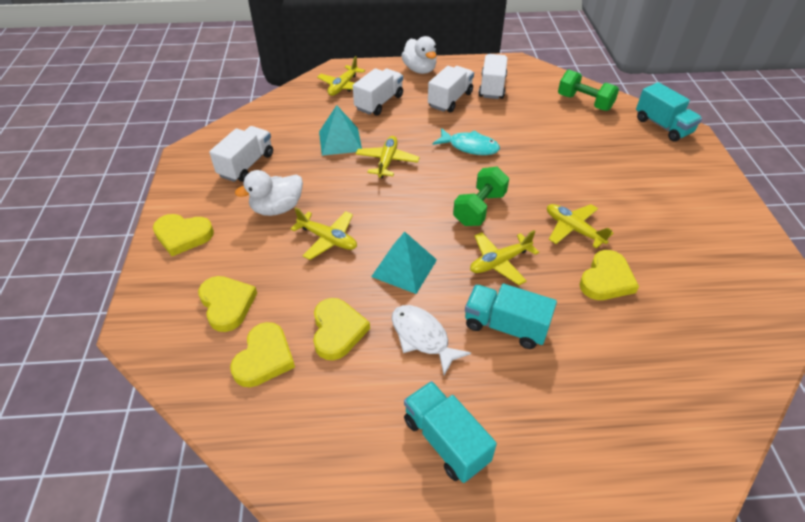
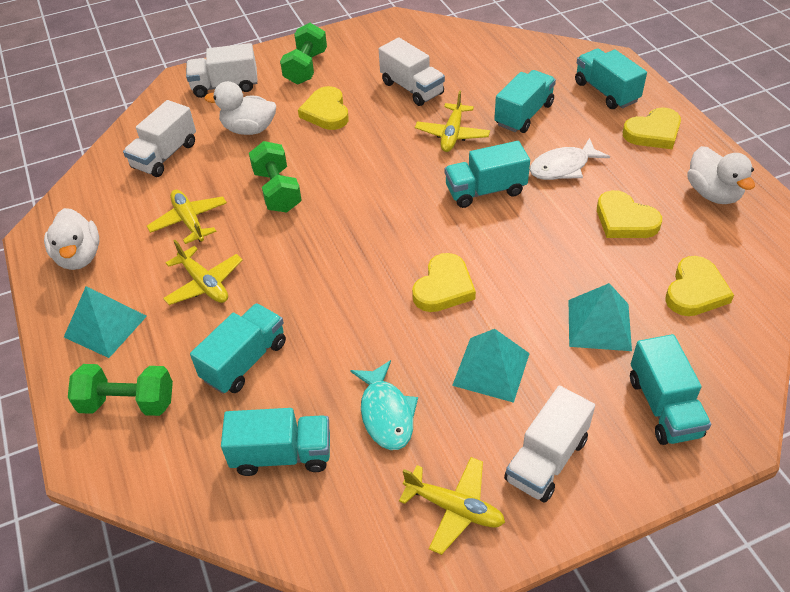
green dumbbell: [453,167,509,226] [558,70,619,111] = 2 -> [68,364,173,416] [249,141,302,213] [280,23,327,85] = 3
turquoise pyramid: [319,105,362,156] [371,232,437,294] = 2 -> [64,286,147,358] [452,329,530,403] [569,283,632,351] = 3
turquoise truck: [404,381,497,483] [465,284,557,349] [636,82,702,142] = 3 -> [190,303,286,394] [221,408,330,476] [445,141,530,208] [494,70,556,133] [575,49,647,109] [630,334,711,445] = 6
white duck: [235,170,303,216] [401,36,437,74] = 2 -> [44,208,99,270] [204,81,276,135] [687,146,755,204] = 3
yellow plane: [291,208,357,260] [317,56,365,96] [356,136,420,178] [470,230,539,285] [547,204,613,249] = 5 -> [147,190,227,244] [163,240,242,305] [399,457,505,555] [415,90,490,152] = 4

